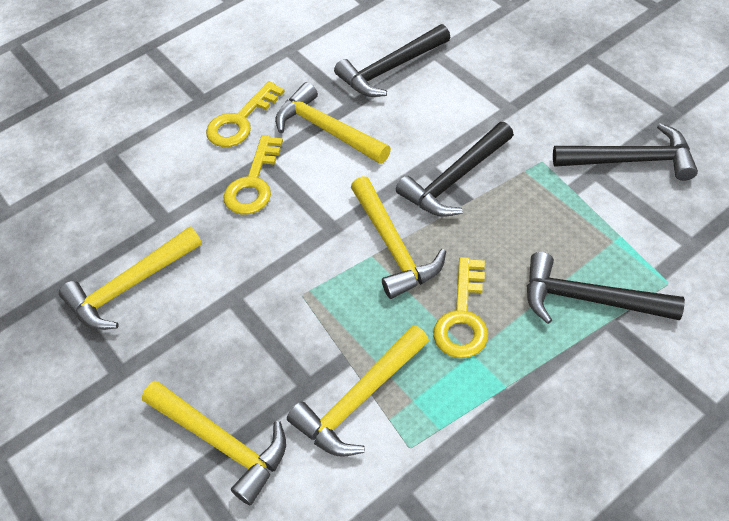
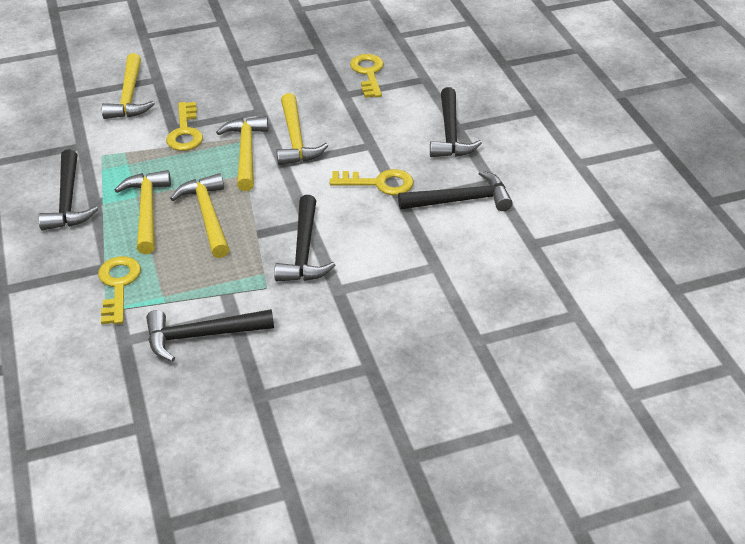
black hammer: [334,24,450,97] [396,122,514,217] [527,252,685,324] [553,123,698,181] = 4 -> [38,149,98,231] [146,309,274,362] [274,195,336,281] [398,170,513,211] [430,87,482,157] = 5
yellow key: [206,81,285,147] [223,135,283,215] [433,257,488,358] = 3 -> [98,256,141,324] [166,102,203,151] [330,169,414,195] [350,54,384,98] = 4

